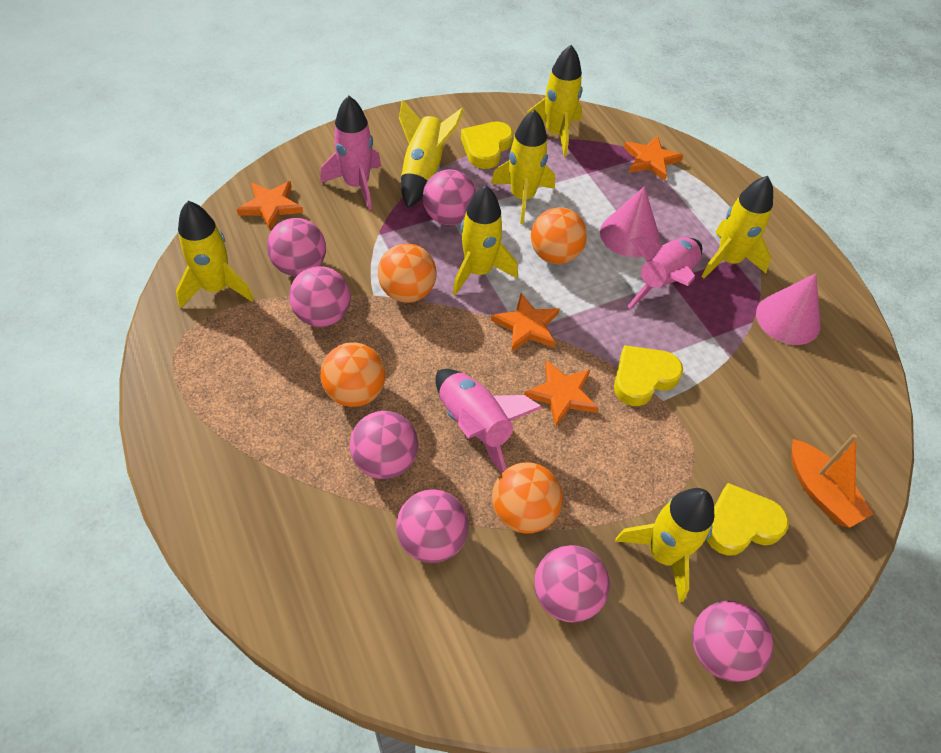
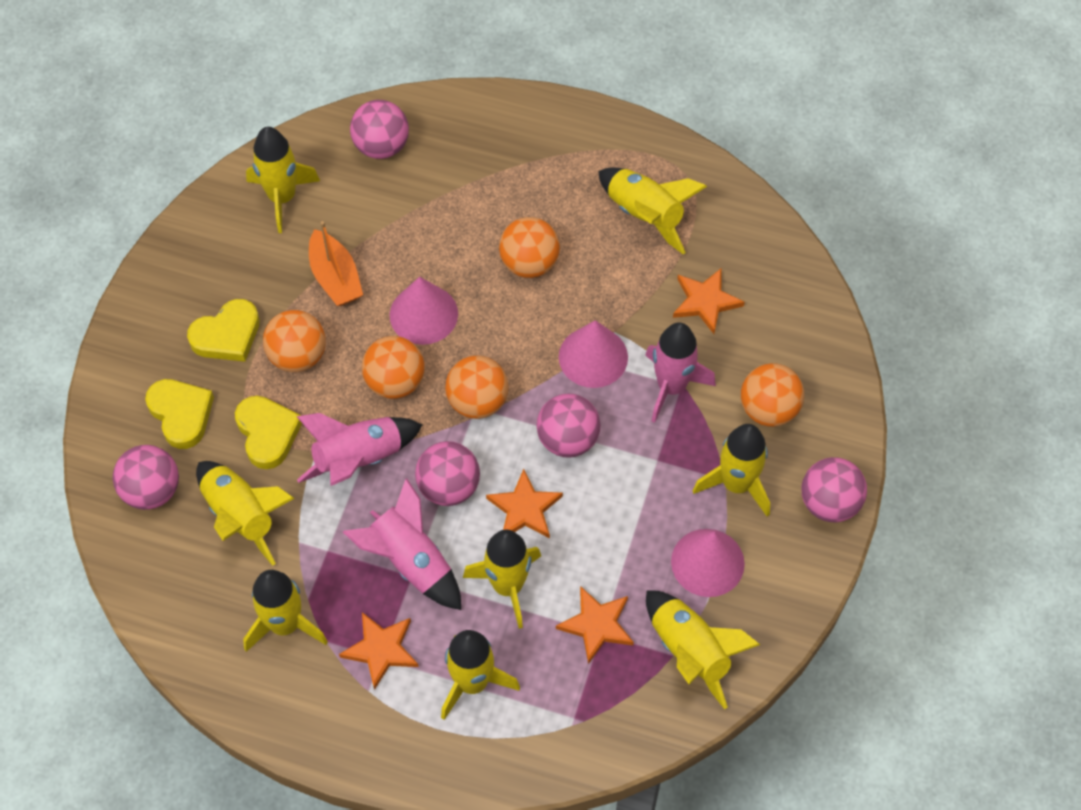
orange ball: [320,342,386,407] [378,243,437,303] [492,462,563,534] [531,207,587,264] = 4 -> [263,310,326,372] [362,336,425,399] [445,356,509,419] [499,217,560,278] [741,363,804,427] = 5
pink ball: [267,218,326,277] [289,266,351,327] [350,411,418,479] [396,489,469,563] [423,169,476,225] [534,545,610,623] [692,601,773,682] = 7 -> [113,445,179,510] [350,100,409,159] [415,441,480,506] [536,393,600,458] [802,457,867,522] = 5
pink cone: [600,186,660,257] [756,273,821,345] = 2 -> [390,277,458,345] [559,320,628,388] [671,529,745,597] = 3
yellow rocket: [176,201,254,308] [399,100,464,208] [453,186,518,295] [491,109,555,224] [527,45,583,157] [615,488,715,602] [701,176,773,278] = 7 -> [196,461,295,566] [243,570,328,652] [246,127,320,233] [441,630,520,720] [463,530,541,629] [599,168,707,254] [646,590,760,709] [692,424,770,517] = 8

